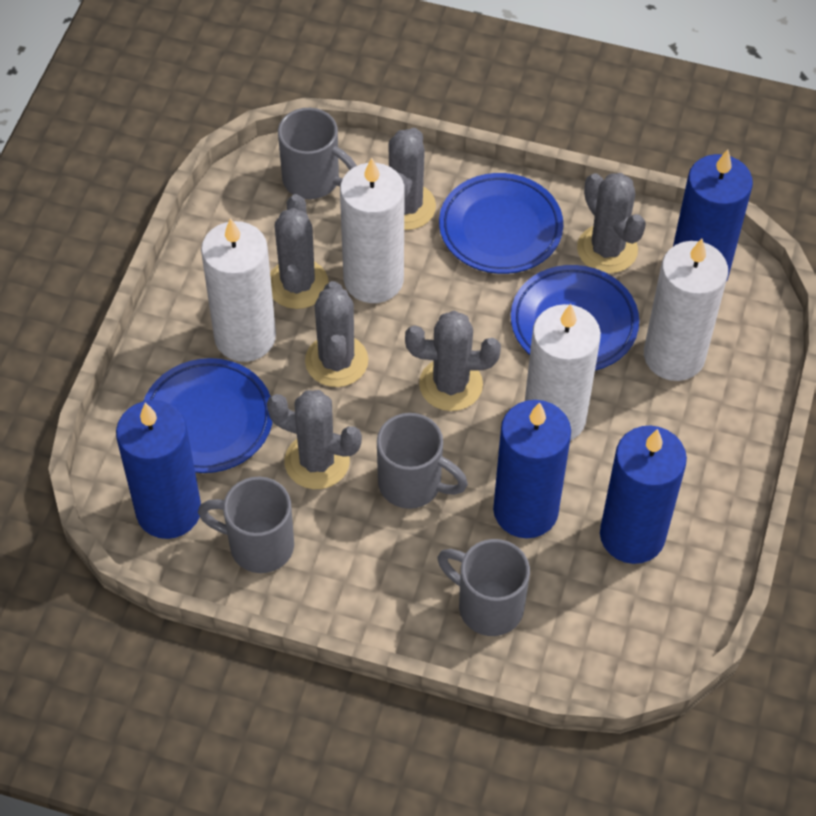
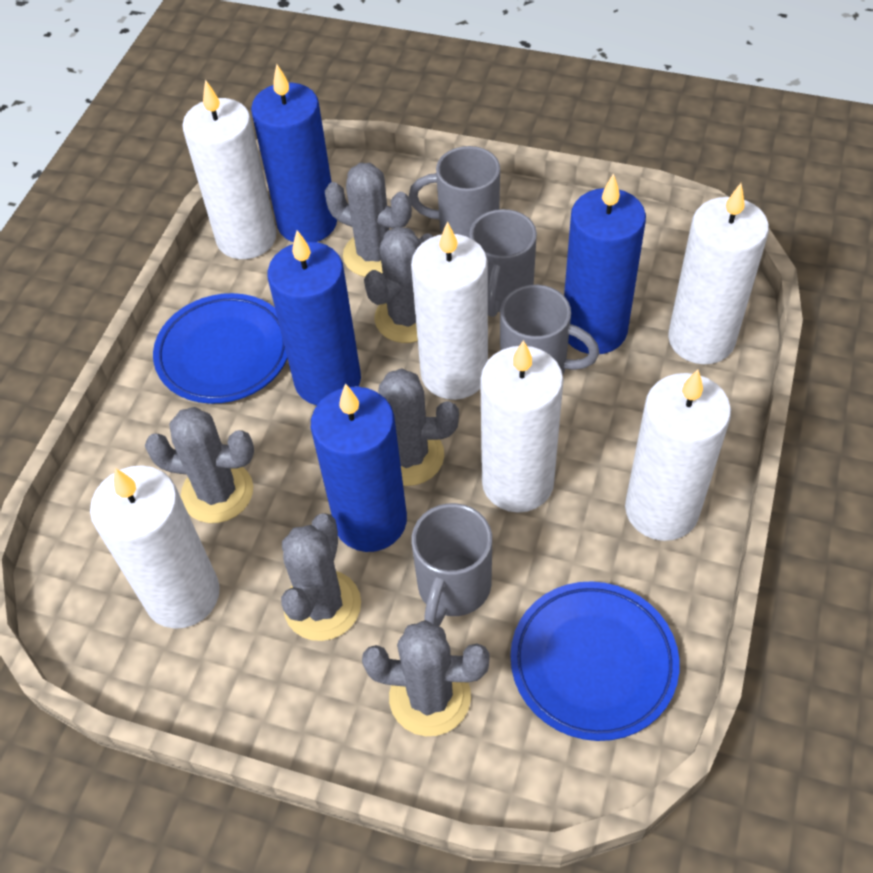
blue plate: [144,358,273,473] [439,173,563,274] [511,265,639,370] = 3 -> [153,293,288,404] [510,581,679,741] = 2
white candle: [201,218,276,362] [340,158,405,303] [525,304,601,441] [644,239,728,381] = 4 -> [90,466,220,629] [182,80,277,259] [411,221,488,400] [480,340,564,513] [625,369,731,541] [668,183,769,364] = 6

